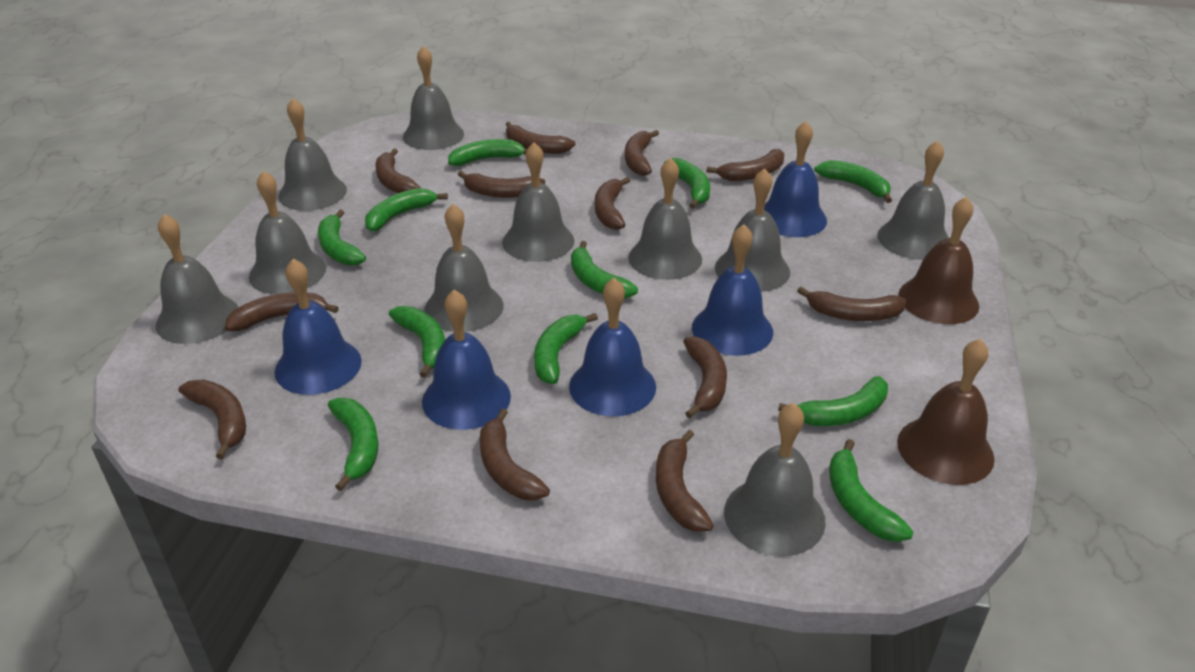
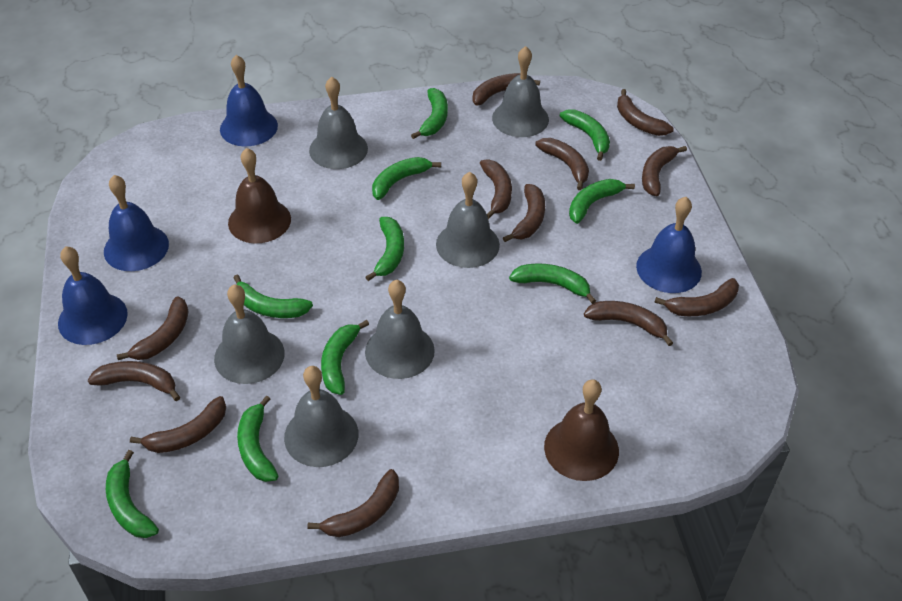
blue bell: [274,259,362,395] [422,290,511,430] [569,278,656,416] [692,224,773,356] [764,121,827,237] = 5 -> [58,246,128,345] [104,175,169,271] [220,55,278,146] [636,197,702,293] = 4
green banana: [318,210,366,265] [328,398,379,491] [365,188,448,232] [389,306,445,378] [448,139,527,166] [534,313,598,384] [571,241,638,298] [664,158,710,209] [778,376,888,426] [814,160,892,203] [829,439,914,542] = 11 -> [106,450,159,538] [233,274,313,318] [237,396,278,482] [321,320,369,395] [365,217,404,281] [372,157,441,200] [411,88,448,139] [509,263,596,304] [560,110,610,161] [569,179,635,224] = 10
grey bell: [156,214,239,344] [249,171,326,294] [278,98,347,211] [403,46,464,150] [424,204,504,332] [502,142,574,262] [628,158,702,280] [715,168,790,292] [724,403,826,557] [877,140,949,260] = 10 -> [214,284,285,384] [284,366,358,467] [309,77,368,169] [365,280,435,379] [436,172,500,268] [492,46,549,137] = 6

